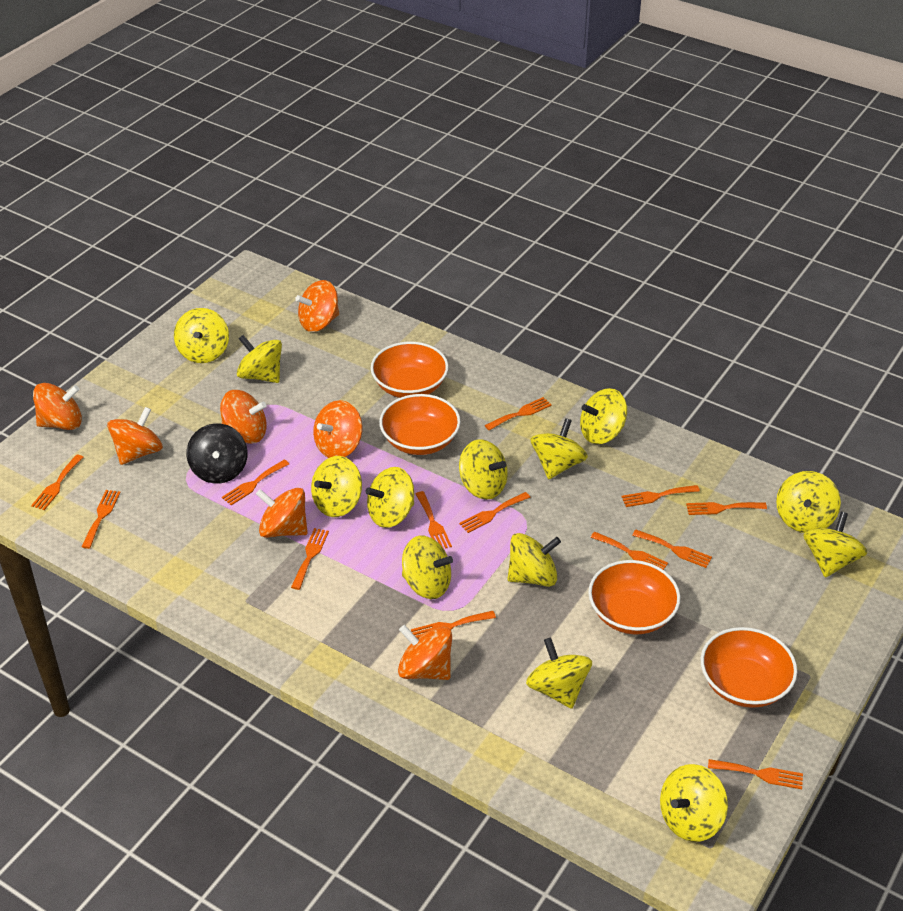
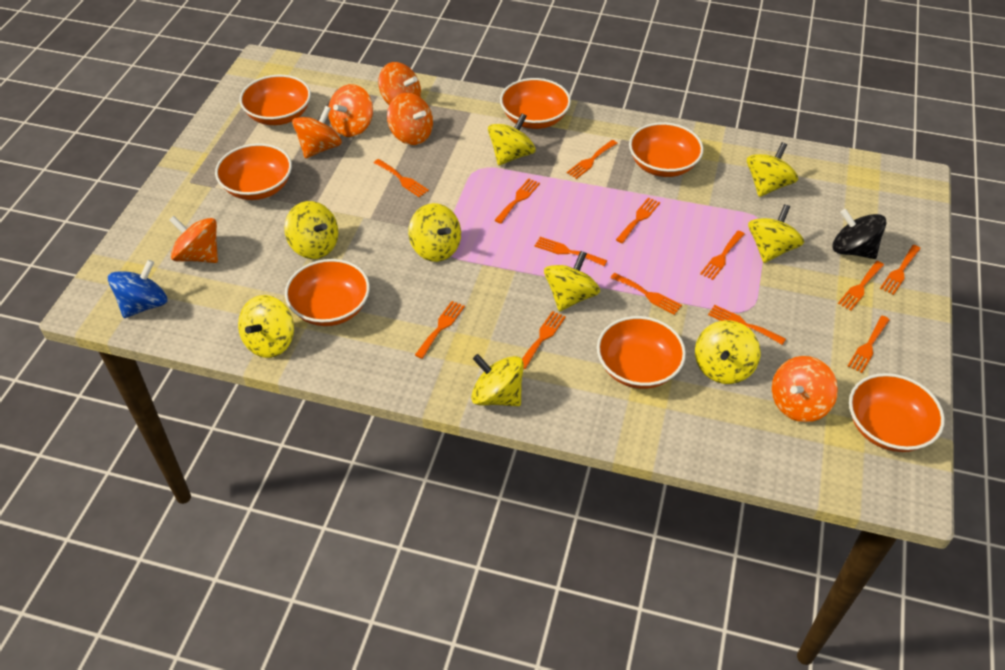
blue spinning top: none = 0 -> [108,260,167,318] = 1
orange bowl: [371,342,449,398] [379,394,461,455] [588,560,680,635] [701,627,797,708] = 4 -> [215,143,292,200] [239,75,311,125] [285,259,370,326] [500,78,571,129] [597,316,686,389] [629,122,704,177] [849,373,945,452] = 7
orange spinning top: [33,383,82,430] [107,407,163,465] [220,390,267,444] [256,488,308,538] [295,280,339,332] [313,400,362,458] [398,625,452,680] = 7 -> [169,216,218,263] [292,106,342,159] [328,84,373,137] [378,62,421,105] [387,93,433,145] [772,356,838,422] = 6
yellow spinning top: [174,308,229,363] [237,335,282,383] [311,456,362,517] [366,467,414,528] [402,536,453,599] [459,439,508,500] [508,533,561,587] [526,637,592,709] [530,418,588,479] [580,388,627,444] [660,764,728,842] [776,471,841,533] [803,512,867,578] = 13 -> [238,295,294,358] [284,201,338,259] [408,203,461,262] [471,354,524,406] [488,113,536,166] [544,251,600,311] [695,320,760,384] [747,142,798,197] [748,204,804,263] = 9

